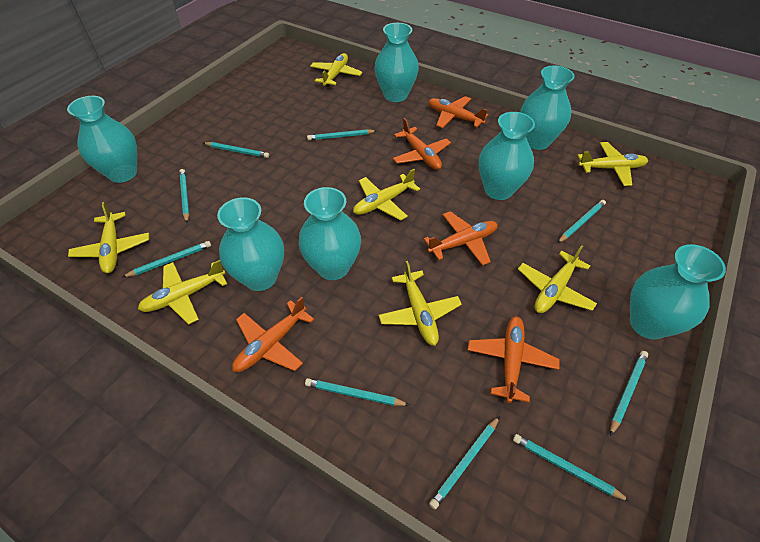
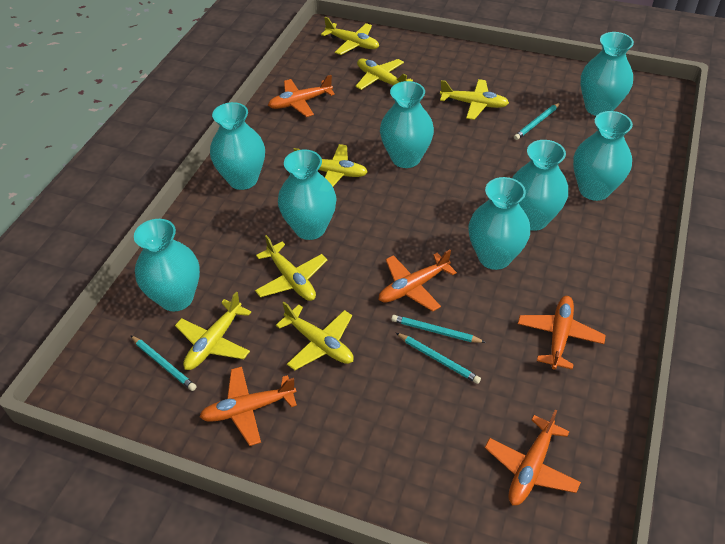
turquoise pencil: [123,241,211,277] [180,169,189,223] [204,142,269,158] [305,378,409,406] [307,129,376,140] [429,416,500,509] [513,434,630,501] [558,200,606,243] [610,351,648,436] = 9 -> [130,335,196,391] [391,315,486,343] [396,333,481,384] [514,102,561,140] = 4
turquoise vase: [67,96,138,183] [217,197,284,291] [299,187,361,280] [374,23,419,102] [479,112,535,200] [520,66,575,150] [630,244,726,340] = 7 -> [134,219,200,312] [210,102,265,190] [278,150,337,240] [380,81,434,168] [468,177,530,270] [513,140,568,231] [573,111,633,201] [581,32,634,116] = 8

